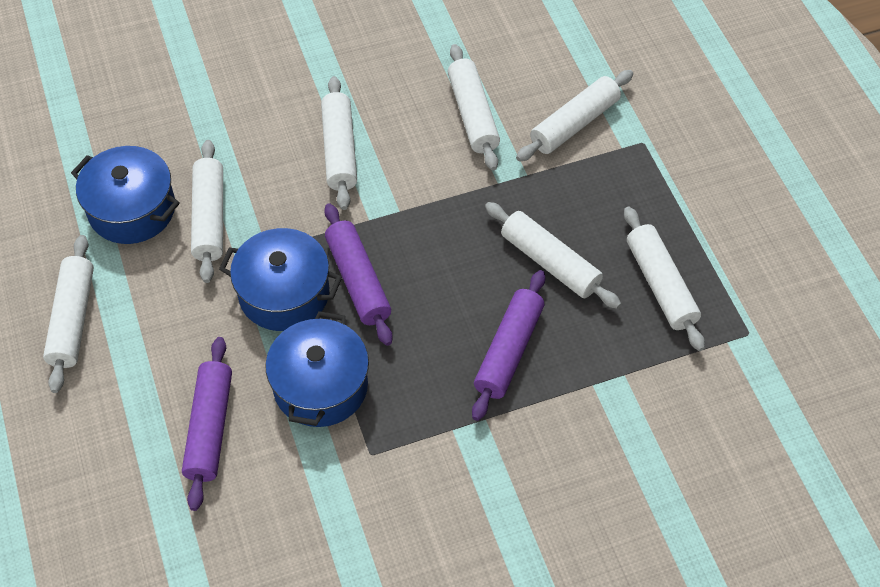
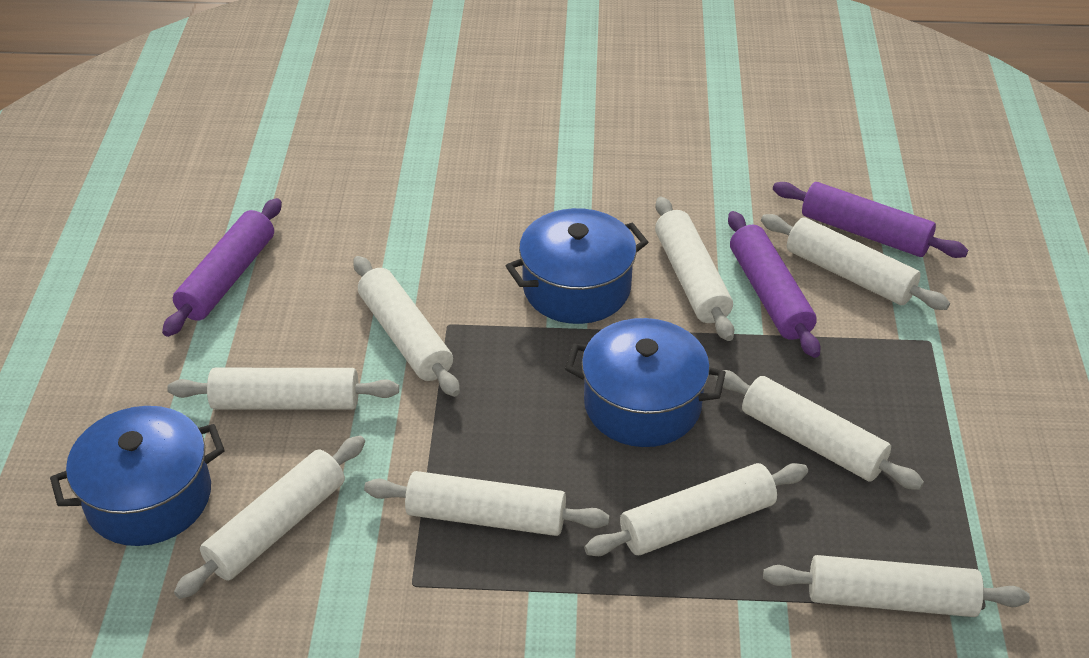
white rolling pin: [43,235,94,393] [191,140,223,283] [321,76,357,210] [448,44,500,171] [485,202,621,309] [516,70,633,162] [624,207,705,351] = 7 -> [167,368,399,410] [174,436,365,599] [353,256,460,397] [364,471,610,536] [584,463,808,556] [655,197,734,341] [714,370,924,490] [761,214,950,310] [763,555,1030,617] = 9

